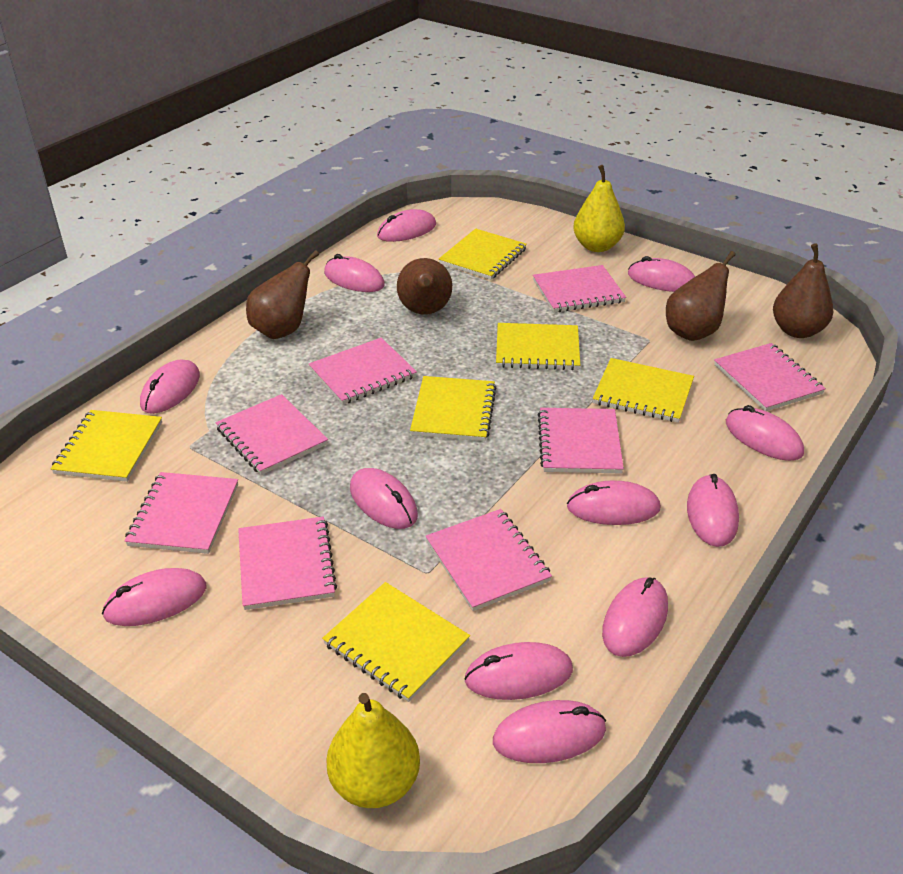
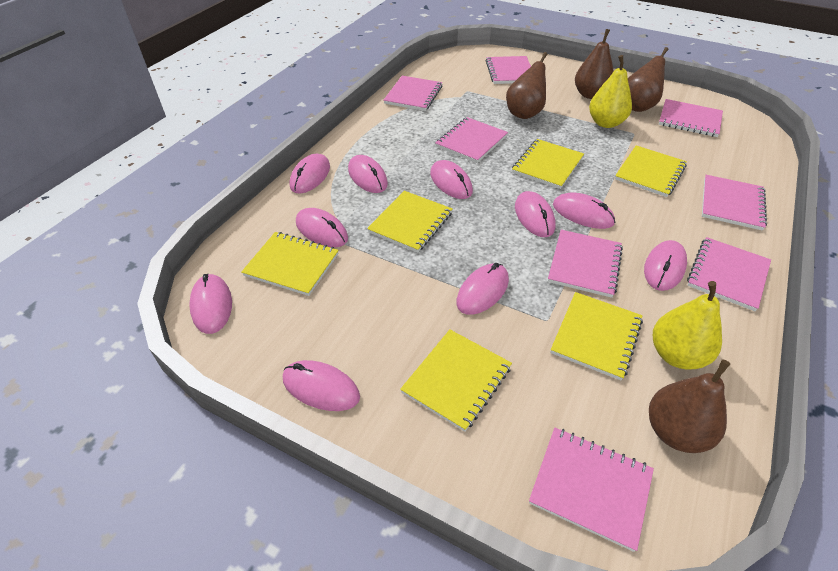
pink mouse: [102,568,206,626] [140,359,200,414] [324,254,385,292] [350,468,418,529] [377,209,436,242] [464,642,573,700] [493,700,606,763] [567,480,661,525] [602,577,668,657] [628,256,695,292] [687,474,739,547] [726,405,804,461] = 12 -> [189,274,232,334] [283,360,360,411] [290,154,330,194] [296,208,348,248] [348,155,388,193] [430,160,473,199] [456,263,509,315] [515,191,556,237] [553,193,616,229] [644,240,687,291] = 10

